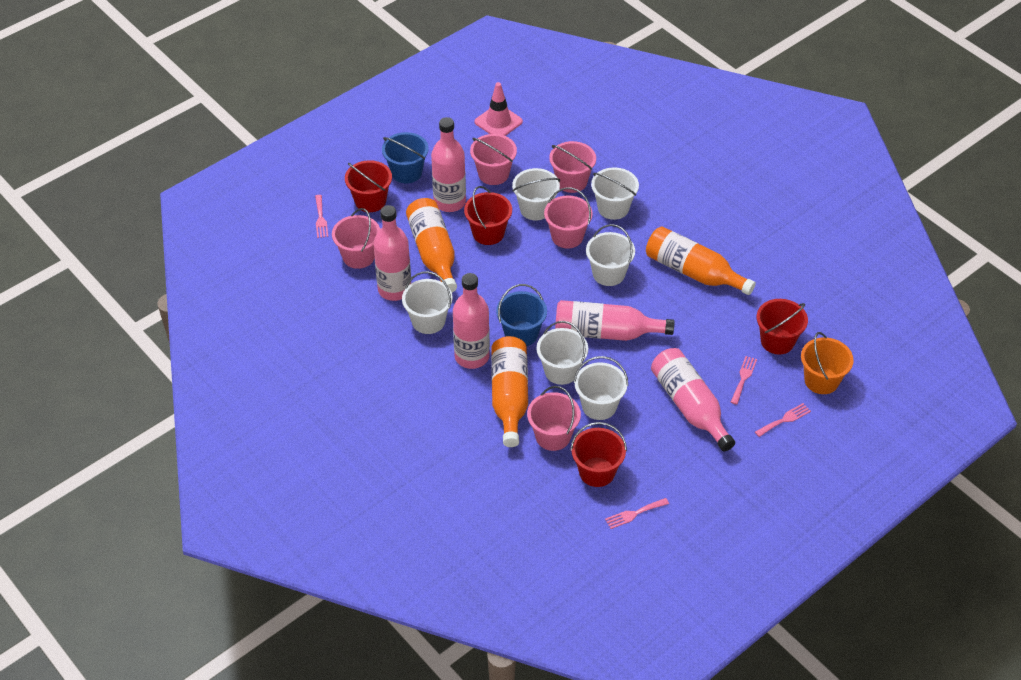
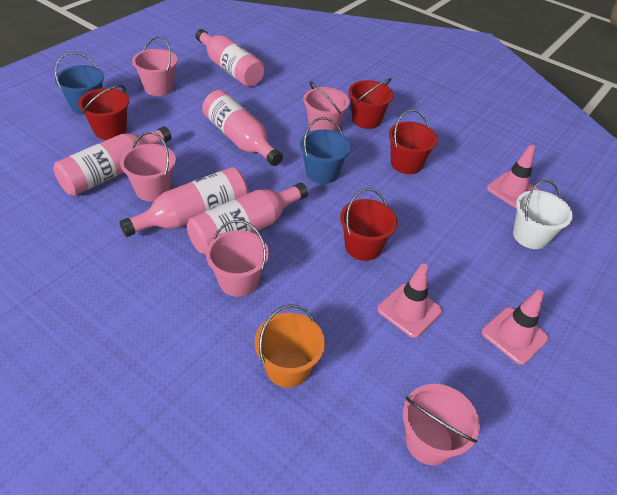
orange bottle: [406,198,457,292] [491,336,528,447] [646,226,756,295] = 3 -> none = 0
pink fork: [315,195,328,238] [605,498,669,529] [731,356,757,405] [755,403,811,437] = 4 -> none = 0
pink traffic cone: [474,82,523,136] = 1 -> [378,264,442,338] [482,290,549,365] [487,145,539,208] = 3
white bucket: [402,271,453,334] [512,168,560,220] [536,321,588,385] [574,356,628,420] [586,224,635,286] [591,167,639,220] = 6 -> [513,180,573,249] = 1

